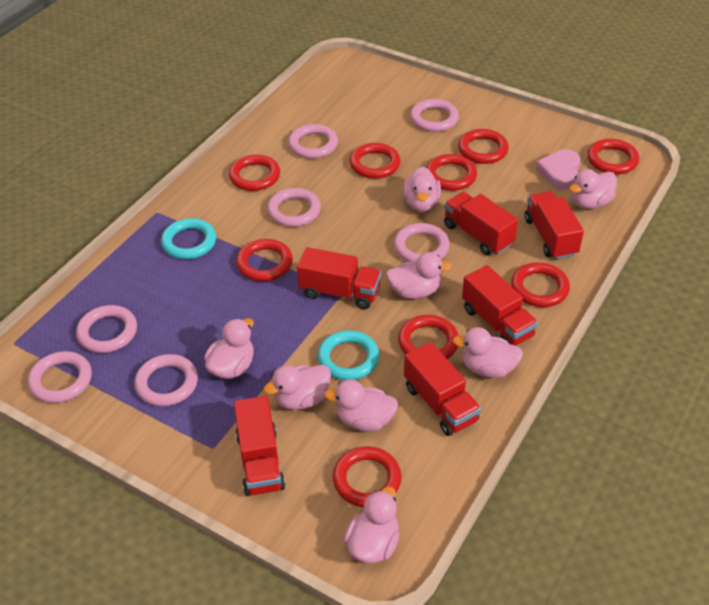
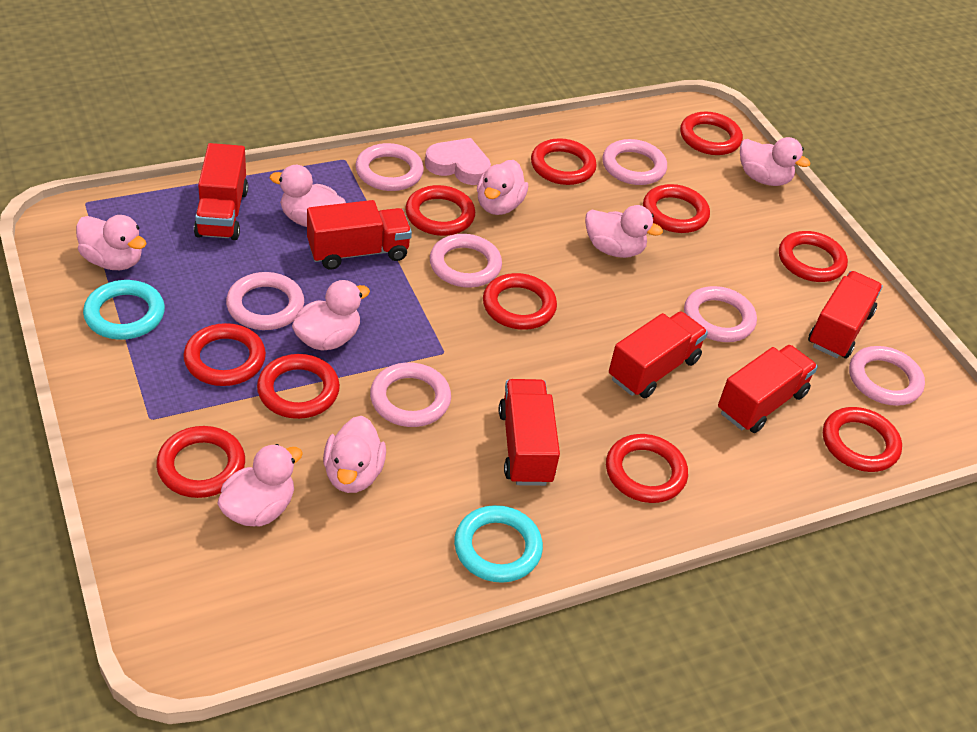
red ring: [229,154,280,191] [236,239,293,281] [333,446,402,507] [350,143,400,179] [398,315,459,359] [426,154,477,191] [458,129,509,164] [511,262,570,307] [587,139,639,175] = 9 -> [156,426,245,498] [183,323,266,386] [257,354,340,419] [405,185,475,236] [483,273,557,330] [531,138,597,185] [606,434,688,503] [643,184,710,233] [680,112,743,155] [779,231,848,282] [823,407,902,472] = 11

